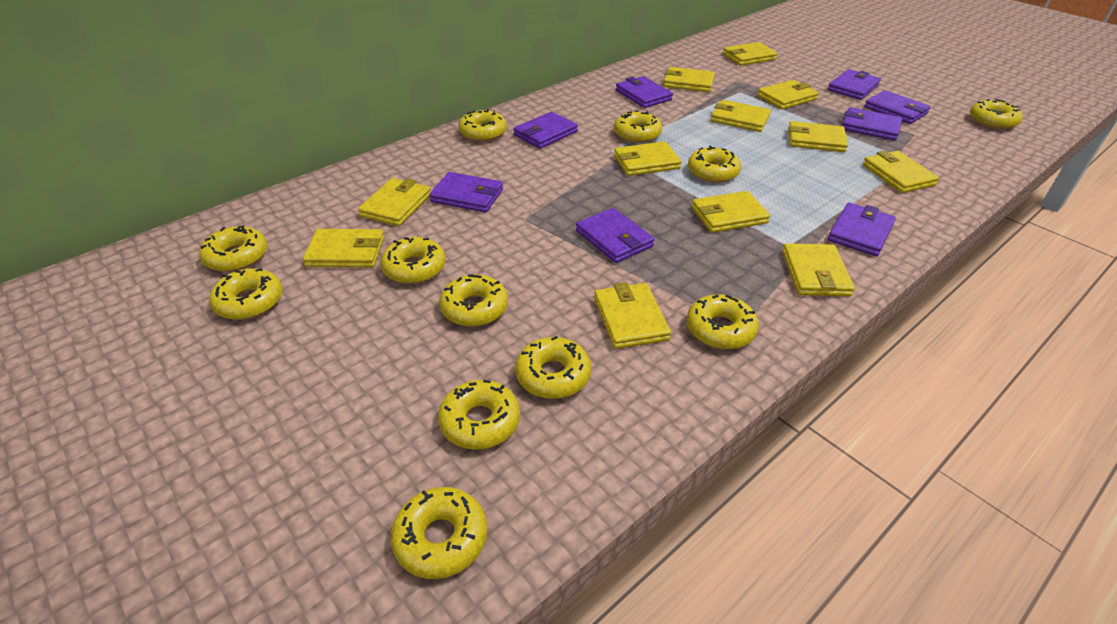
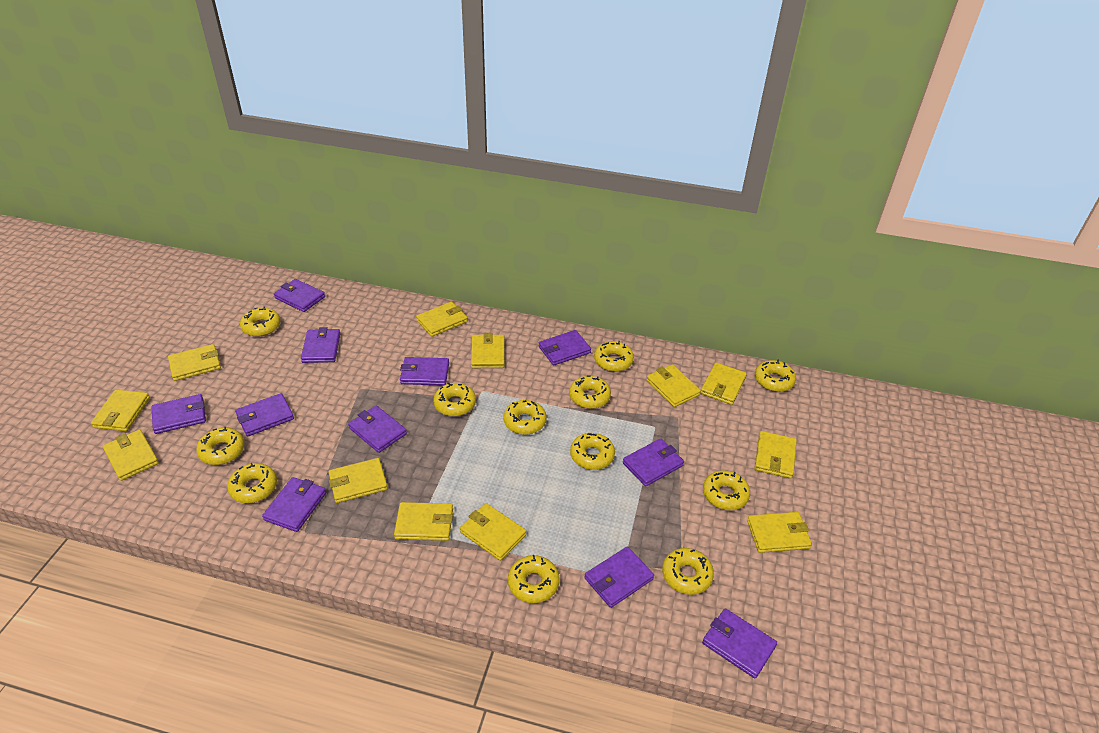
purple wallet: [429,172,503,213] [513,112,578,149] [576,208,655,263] [616,76,673,108] [828,69,881,100] [828,203,896,256] [842,107,902,141] [864,90,931,124] = 8 -> [151,394,206,434] [235,393,294,437] [262,477,326,532] [274,279,325,312] [301,327,340,363] [348,405,407,453] [400,357,449,386] [539,330,591,366] [584,547,654,608] [623,438,684,486] [702,608,777,679] = 11

